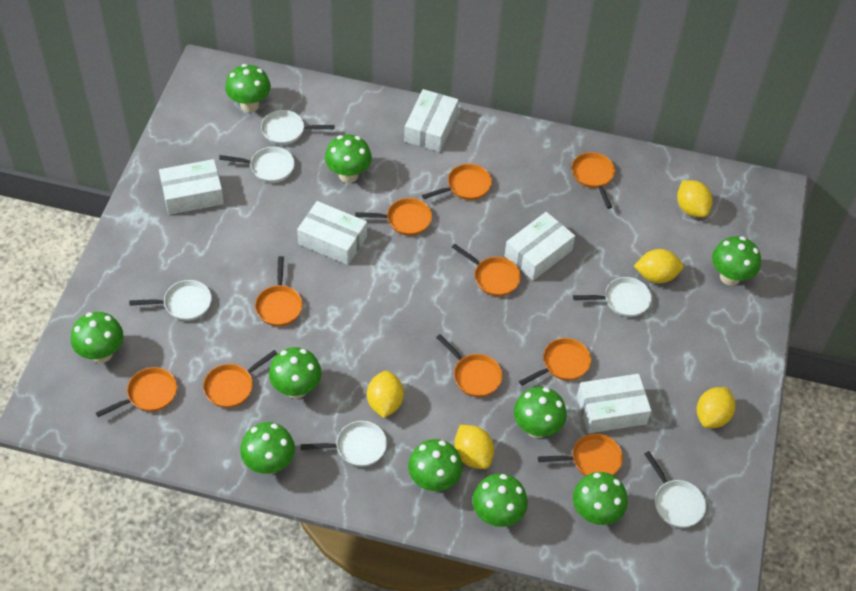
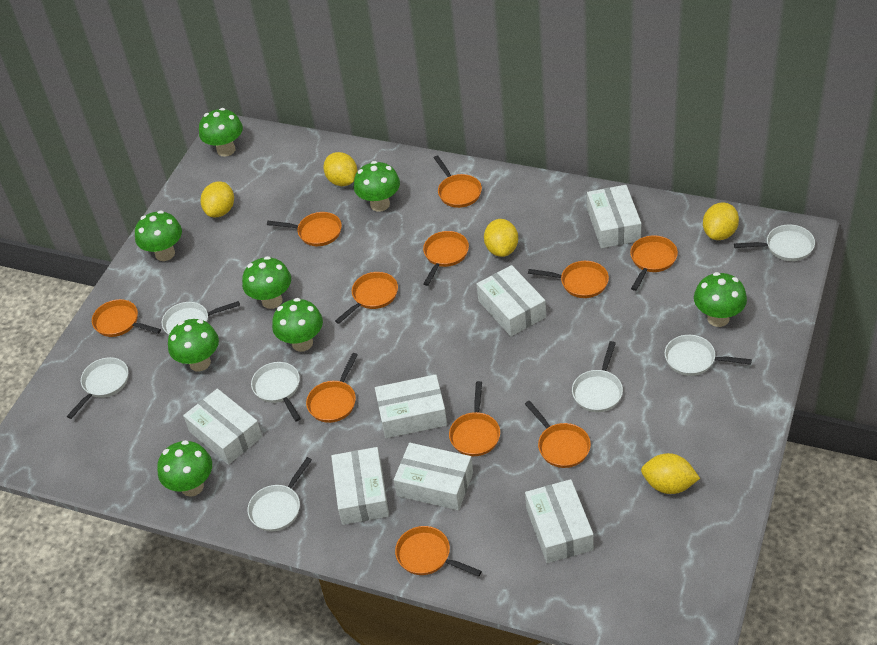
green mushroom: [71,312,123,363] [225,64,271,112] [240,422,295,475] [269,347,322,399] [325,134,372,183] [408,439,463,492] [472,474,528,527] [514,387,567,438] [573,472,628,525] [712,236,761,286] = 10 -> [135,210,182,261] [157,440,212,497] [168,319,219,371] [199,108,243,157] [242,256,291,309] [272,298,323,352] [353,161,400,212] [694,272,747,327] = 8
orange pan: [96,367,177,417] [203,350,278,408] [255,256,303,326] [355,198,432,236] [422,164,492,200] [436,334,502,397] [452,244,521,296] [519,338,591,386] [538,434,623,476] [572,152,615,209] = 10 -> [92,299,161,337] [267,212,342,246] [306,353,358,423] [335,272,398,324] [395,526,482,577] [423,231,469,286] [434,155,482,208] [449,381,500,456] [525,401,591,468] [528,261,609,298] [630,235,678,291] = 11
white box: [159,159,224,215] [297,201,367,265] [404,89,459,152] [504,212,575,280] [577,374,651,433] = 5 -> [183,389,262,465] [331,447,389,525] [375,374,447,438] [394,443,473,510] [477,265,546,336] [525,479,594,563] [587,185,641,248] = 7
white pan: [129,280,212,321] [219,147,295,183] [261,110,335,145] [300,421,387,467] [573,277,652,317] [645,451,706,528] = 6 -> [67,357,128,419] [162,301,240,335] [247,457,312,531] [251,362,301,421] [572,341,623,412] [665,335,752,376] [734,224,815,261] = 7

